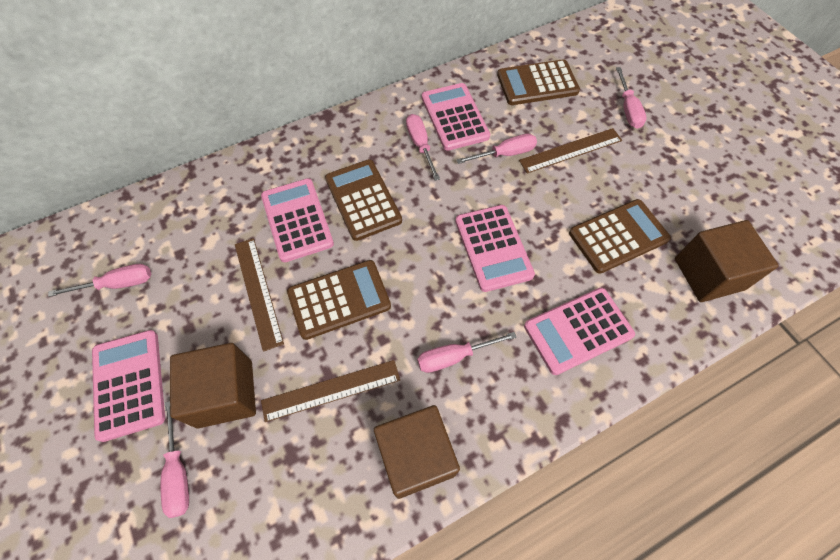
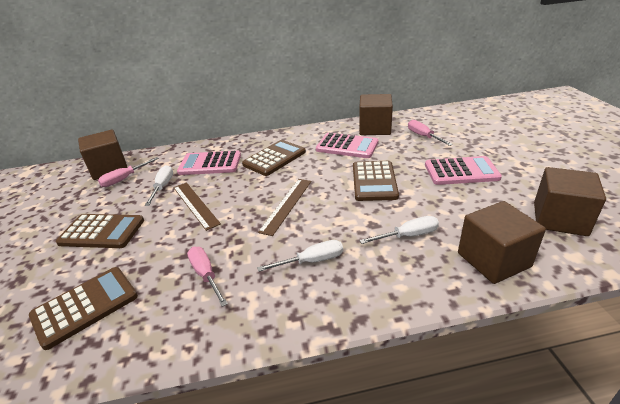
brown cube: [170,343,256,429] [374,405,460,499] [675,220,779,302] = 3 -> [78,130,128,180] [359,94,393,135] [458,201,546,284] [534,167,606,236] = 4
brown ruler: [235,238,284,352] [261,360,400,422] [519,128,622,174] = 3 -> [173,182,221,231] [258,179,311,236] = 2
pink calculator: [92,330,165,442] [261,178,334,262] [422,83,490,151] [455,205,535,292] [524,288,635,375] = 5 -> [177,151,241,175] [316,133,378,158] [425,156,502,185] = 3
pink screwdriver: [48,264,151,297] [161,401,189,518] [406,114,440,181] [417,332,517,373] [457,134,537,164] [616,67,647,129] = 6 -> [98,157,159,187] [187,247,228,307] [408,120,453,146] = 3
white screwdriver: none = 0 -> [145,165,173,206] [257,240,343,272] [359,216,439,244] = 3

